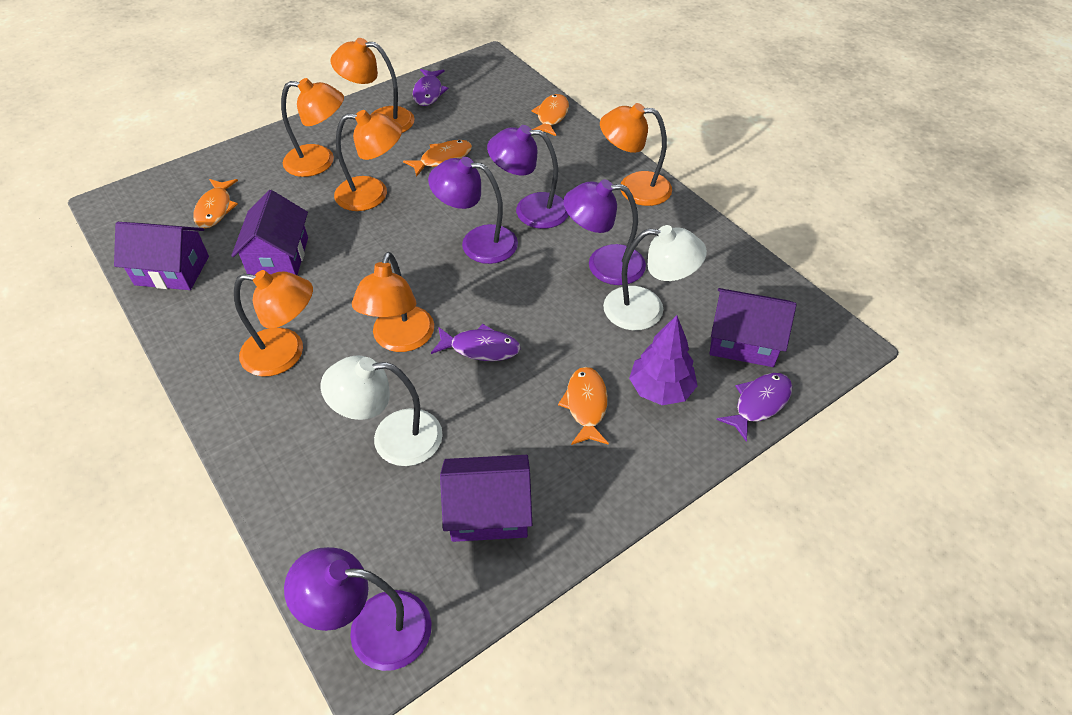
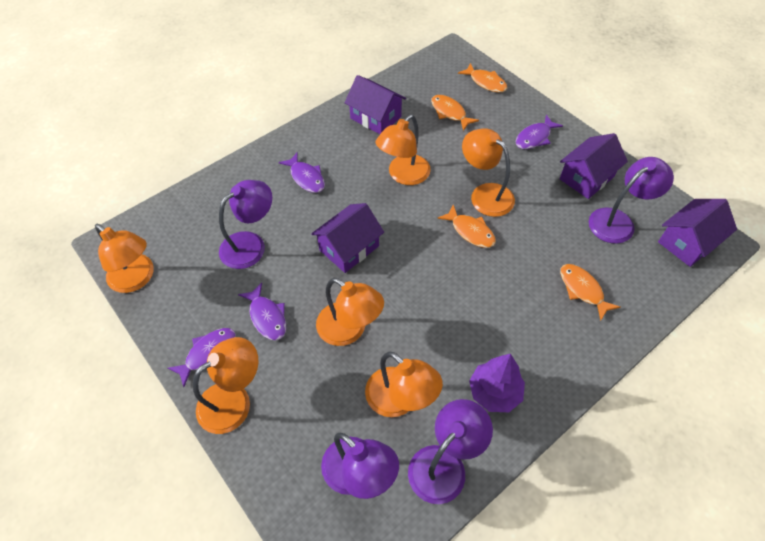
purple fish: [412,69,448,106] [431,324,521,361] [716,373,792,442] = 3 -> [168,328,236,387] [238,283,286,341] [279,153,325,193] [516,115,563,149] = 4
white lamp: [320,356,443,466] [603,225,707,330] = 2 -> none = 0

